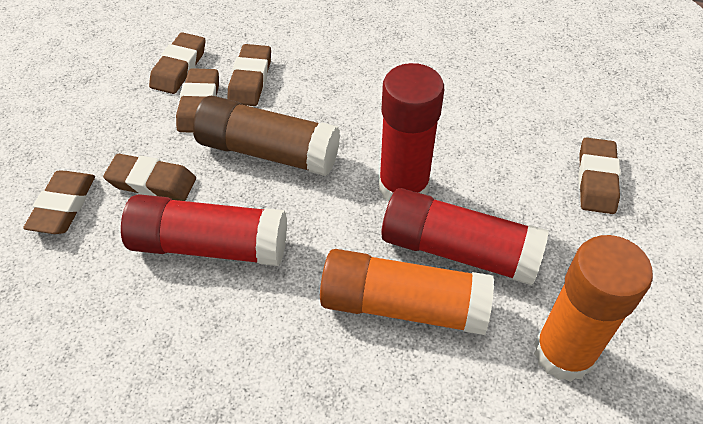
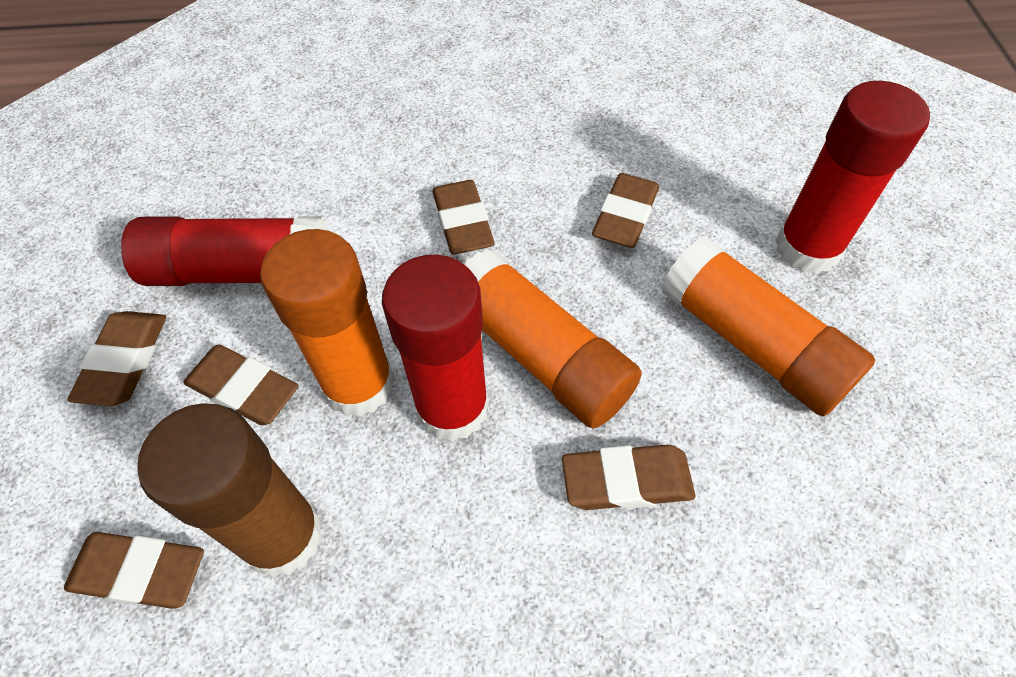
orange glue stick: [320,249,494,335] [534,235,653,382] = 2 -> [260,229,395,417] [464,249,642,428] [661,236,876,416] = 3

